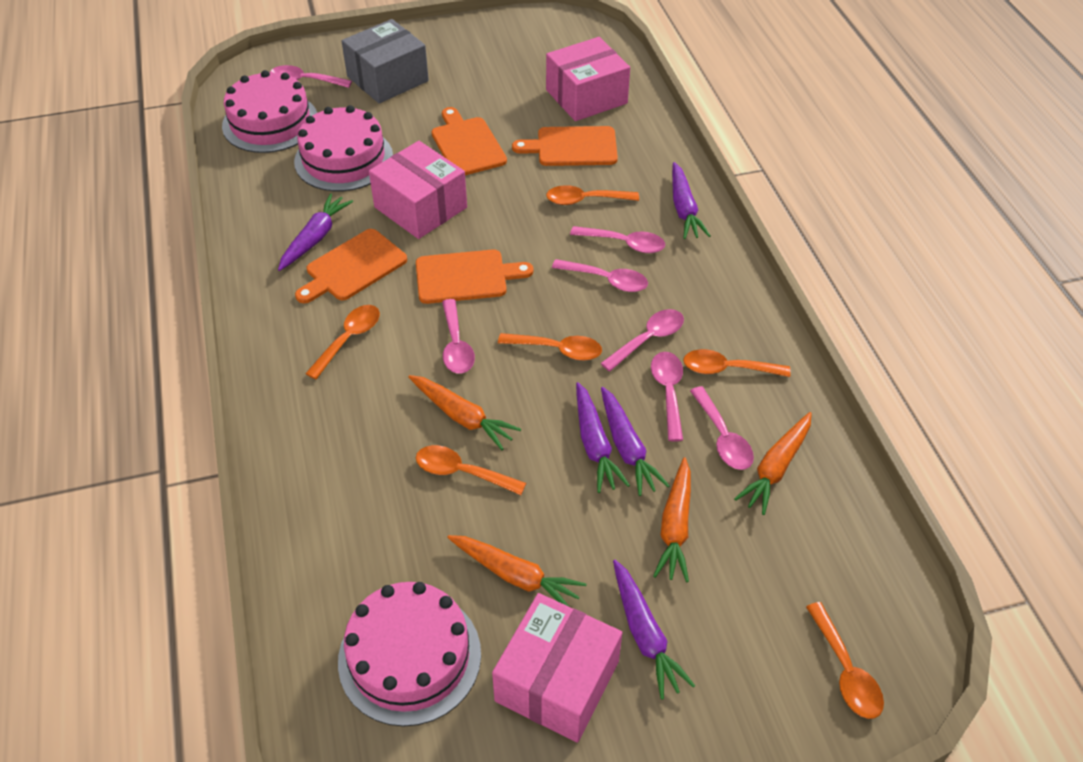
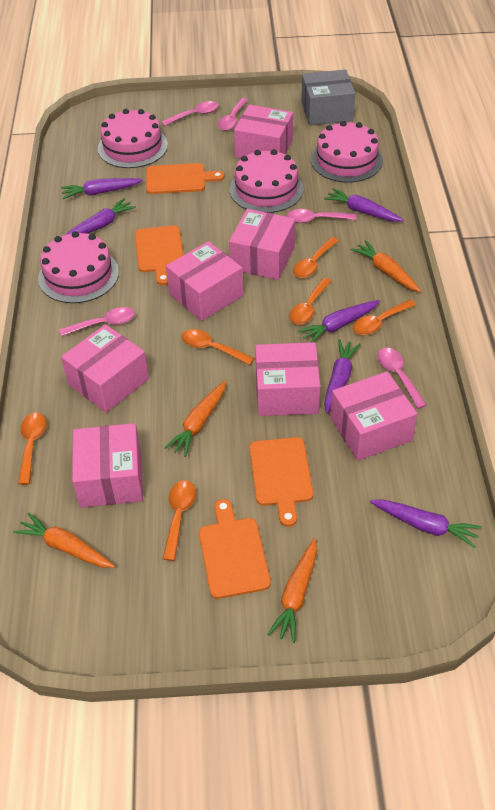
pink box: [369,141,467,239] [492,593,622,742] [546,37,630,121] = 3 -> [61,324,149,412] [72,423,143,508] [166,241,243,321] [229,209,295,280] [234,105,293,159] [255,342,320,416] [330,371,417,461] = 7
pink cake: [222,70,317,153] [294,105,393,191] [338,582,481,726] = 3 -> [38,231,119,303] [98,109,168,168] [230,149,304,213] [311,121,383,183] = 4
pink spoon: [270,65,352,88] [442,299,475,374] [552,259,648,292] [570,226,665,253] [601,309,684,372] [651,352,683,442] [690,386,754,470] = 7 -> [59,307,135,336] [161,101,219,126] [218,98,248,131] [286,209,356,223] [377,348,427,409] = 5
purple carrot: [278,193,353,271] [576,382,630,493] [601,387,670,496] [613,560,695,700] [672,162,710,239] = 5 -> [61,178,143,199] [65,198,136,235] [298,300,380,343] [324,188,403,221] [324,339,361,414] [370,499,482,548] = 6

